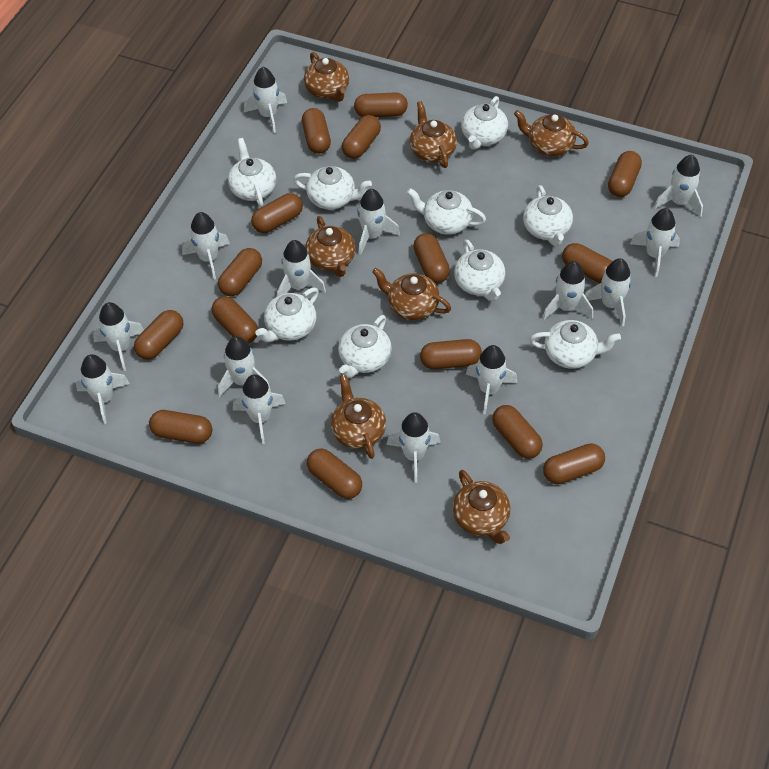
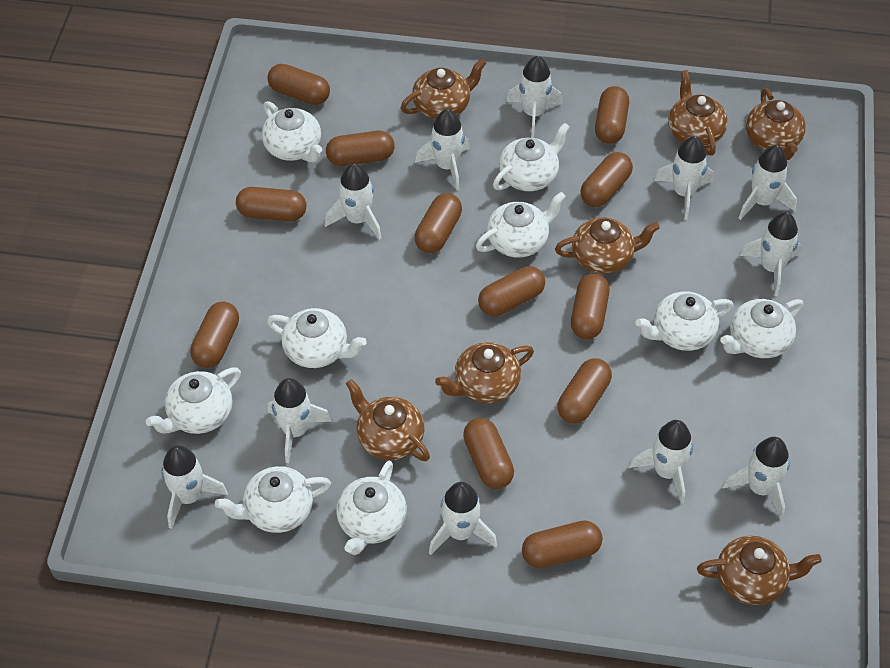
brown capsule: [134,310,183,360] [149,410,212,444] [212,296,258,343] [218,248,262,296] [251,193,303,233] [302,108,331,154] [307,449,362,499] [342,115,381,159] [354,92,408,117] [413,233,450,283] [420,339,482,369] [492,405,543,459] [543,443,605,484] [562,243,613,283] [608,151,642,197] = 15 -> [190,301,239,368] [236,187,306,221] [268,64,330,105] [326,131,394,166] [414,193,462,253] [463,418,514,489] [478,266,545,316] [522,520,602,568] [557,358,612,424] [571,273,609,339] [580,152,633,207] [595,86,629,144] = 12
white rocket: [76,354,130,424] [93,302,144,371] [182,212,230,280] [218,336,271,397] [233,374,286,444] [244,67,287,133] [277,240,326,296] [357,189,400,255] [386,412,441,483] [466,345,517,415] [542,261,593,320] [585,258,632,326] [630,208,680,277] [654,155,703,217] = 14 -> [161,445,228,529] [268,378,332,463] [325,163,381,240] [415,109,470,191] [429,482,497,555] [506,56,563,138] [629,420,693,504] [654,136,714,219] [722,437,790,519] [739,145,797,220] [740,212,802,296] = 11

